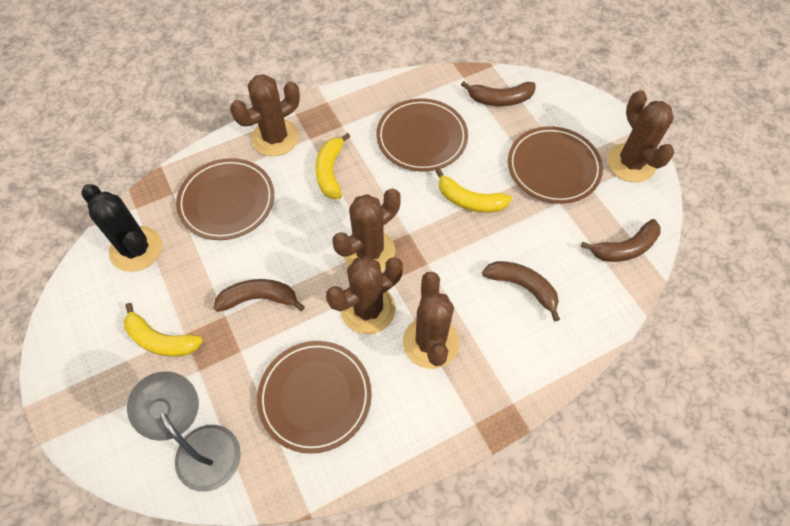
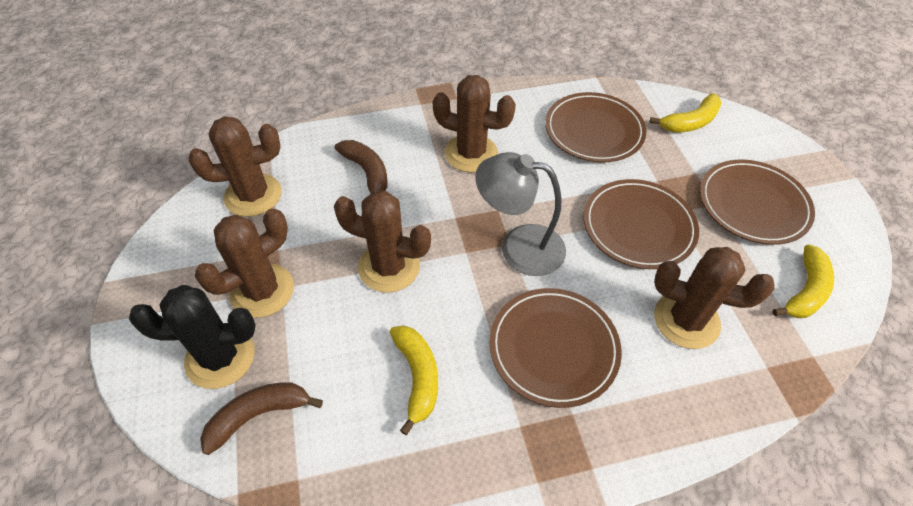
brown banana: [214,279,305,312] [461,81,536,106] [482,261,560,321] [581,219,661,262] = 4 -> [200,383,323,455] [335,140,388,193] = 2

